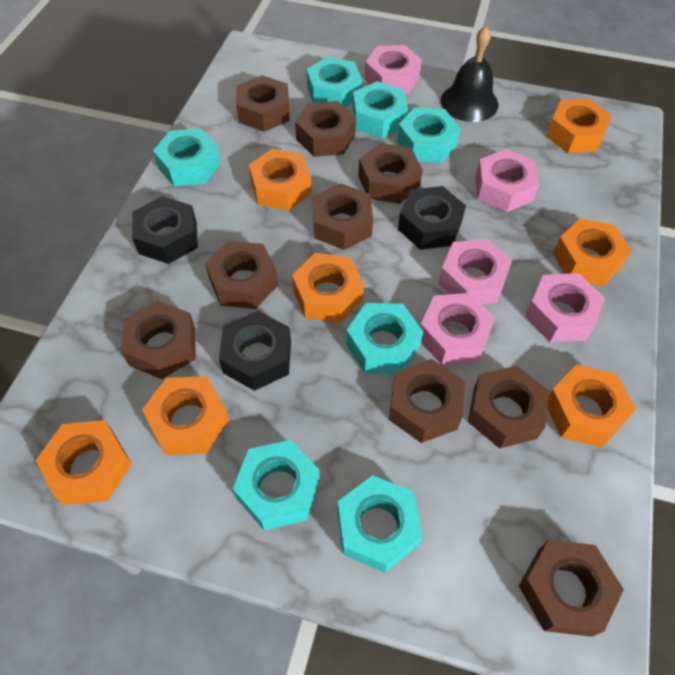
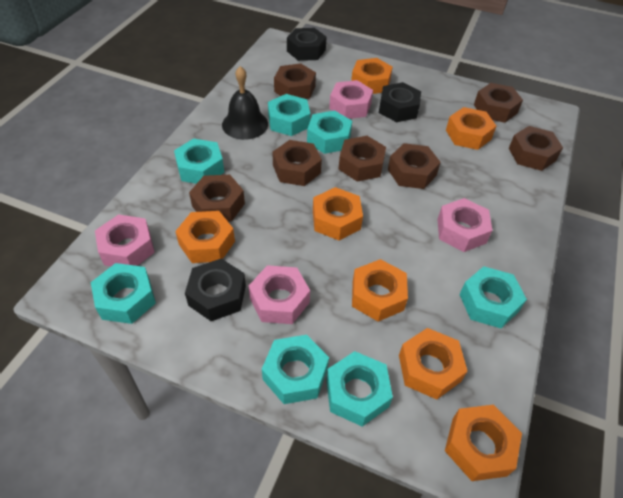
brown nut: [122,301,195,379] [205,241,278,309] [236,75,290,132] [295,101,356,157] [312,183,373,250] [358,143,423,204] [389,359,465,443] [468,366,549,449] [519,540,624,637] = 9 -> [189,175,245,222] [272,140,322,186] [274,63,316,99] [338,136,386,182] [388,143,441,189] [474,83,523,123] [509,126,563,171] = 7
pink nut: [365,45,422,94] [420,293,496,365] [438,239,512,305] [475,149,539,212] [525,273,605,342] = 5 -> [95,214,155,266] [249,265,310,324] [329,80,373,119] [437,198,493,252] = 4

